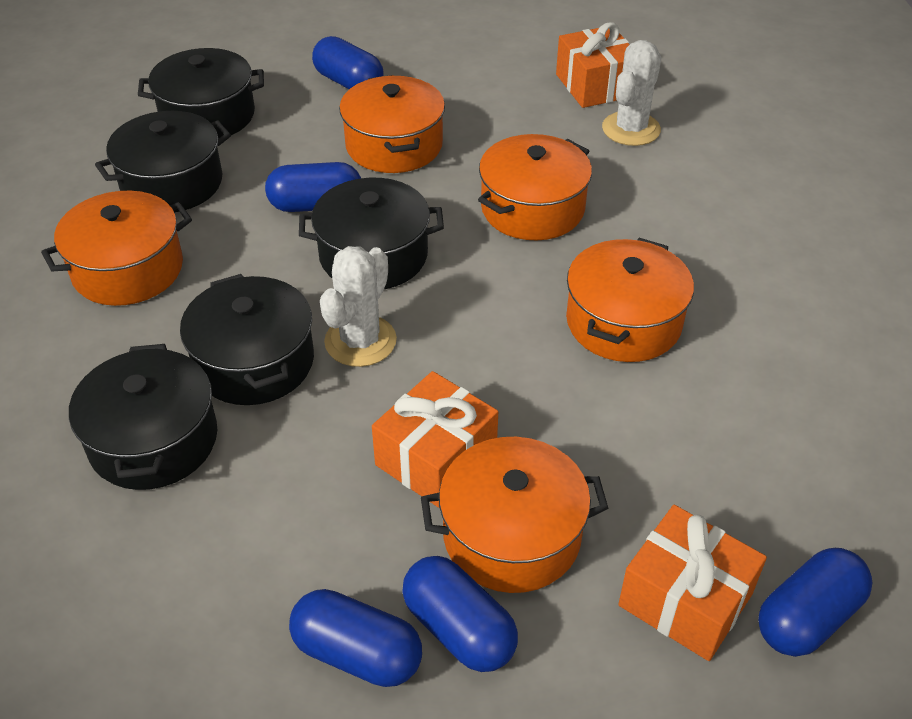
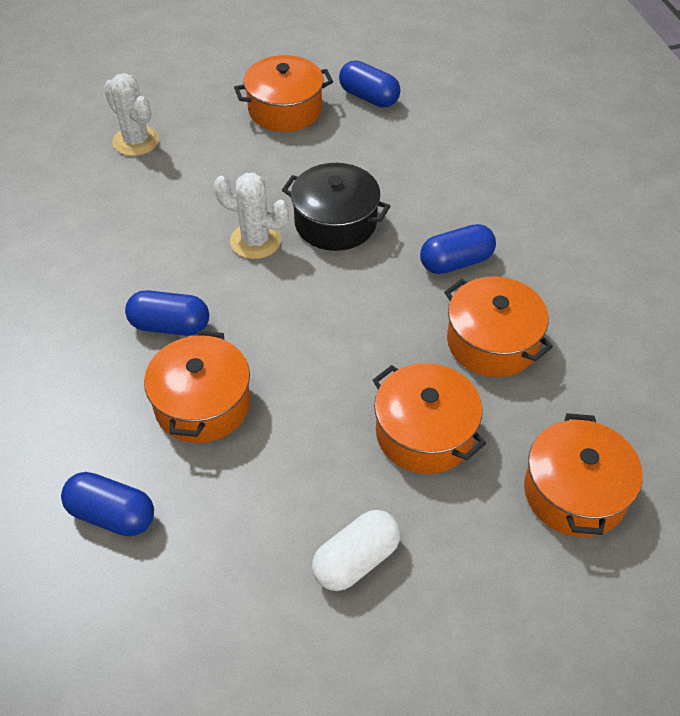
black pot: [69,344,217,490] [95,111,231,212] [138,48,264,139] [180,274,314,405] [299,178,444,289] = 5 -> [282,163,390,251] = 1
blue capsule: [265,162,361,212] [289,589,422,687] [312,36,383,89] [402,556,518,672] [758,548,873,657] = 5 -> [61,472,154,536] [125,290,209,336] [339,61,401,108] [420,224,496,274] = 4
orange gift: [372,371,498,508] [556,22,630,108] [618,505,767,661] = 3 -> none = 0
white capsule: none = 0 -> [312,510,401,591] = 1

